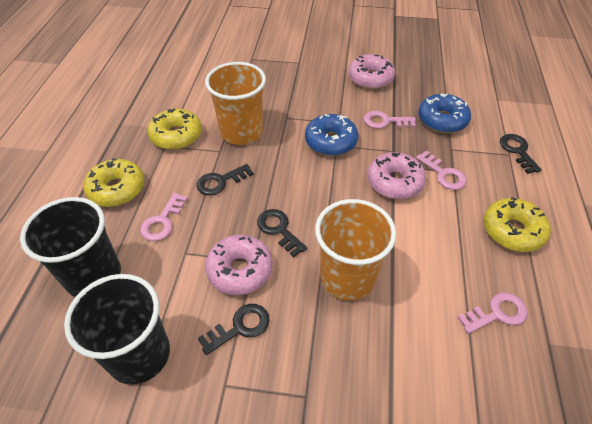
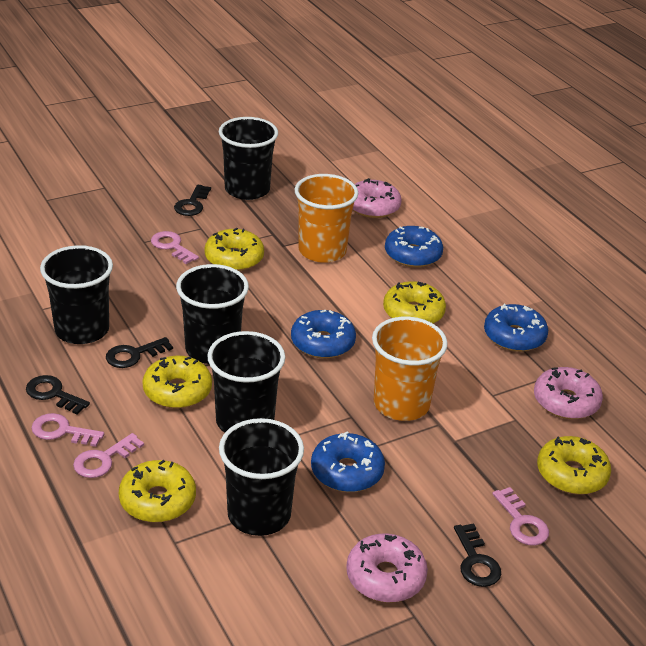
black cup: [20,197,121,297] [64,274,170,385] = 2 -> [40,245,113,344] [176,264,249,364] [207,331,286,433] [219,117,278,200] [219,418,304,536] = 5
blue donut: [305,114,358,156] [418,94,471,133] = 2 -> [291,310,356,359] [311,431,385,492] [385,226,443,267] [484,303,548,352] = 4
yellow donut: [83,158,144,207] [148,108,202,150] [484,197,551,252] = 3 -> [119,460,196,522] [142,356,212,409] [204,228,264,271] [383,281,446,324] [537,436,611,495] = 5

